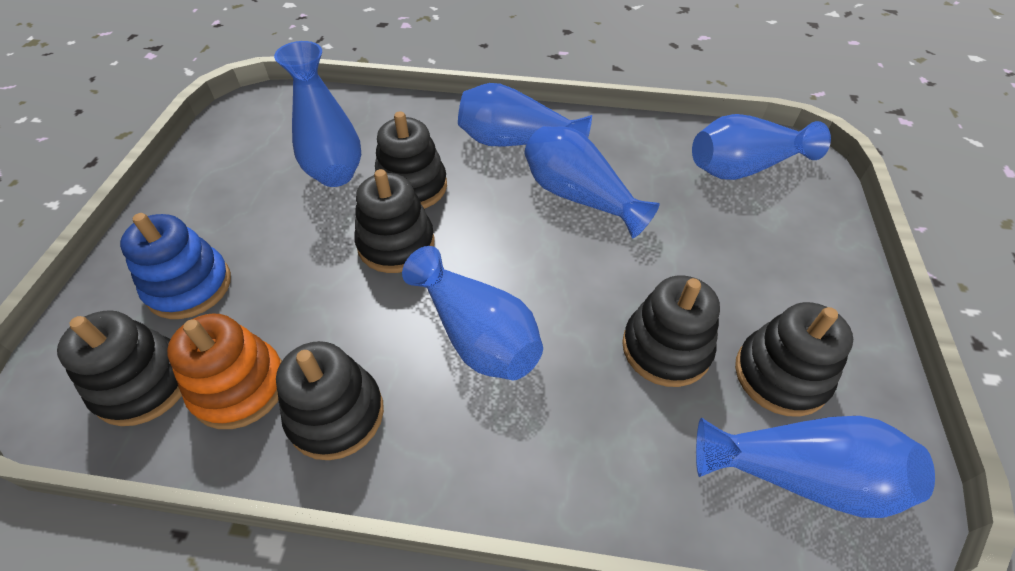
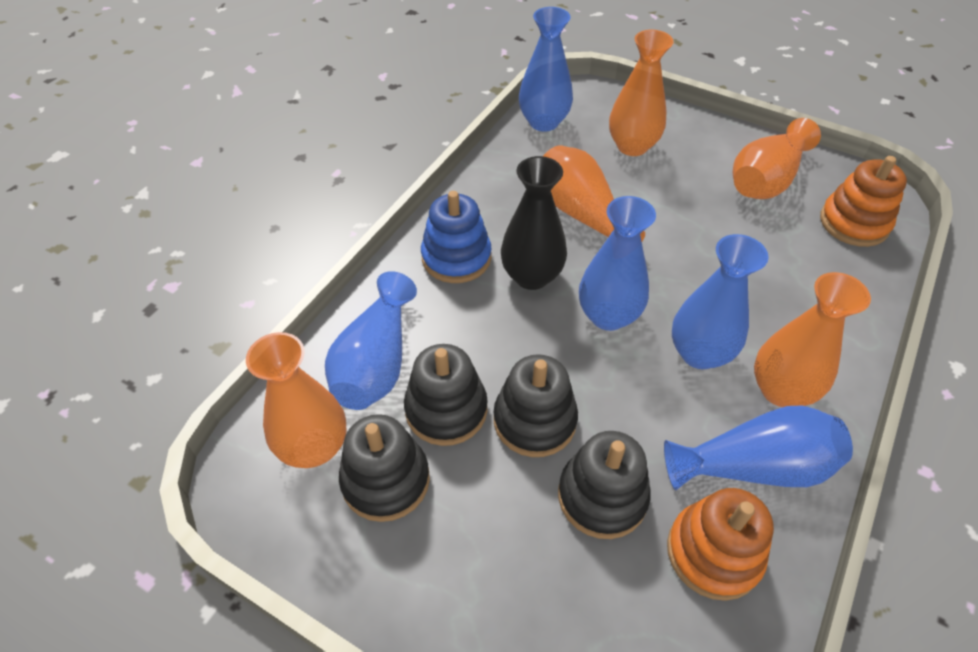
black stacking toy: [57,310,182,426] [276,341,384,460] [354,169,435,273] [375,111,447,209] [622,275,720,387] [735,302,853,417] = 6 -> [339,414,430,522] [404,344,488,446] [494,354,578,457] [558,431,651,539] = 4
black vase: none = 0 -> [501,156,567,290] = 1
blue vase: [274,41,361,187] [402,246,543,380] [458,83,592,147] [524,126,660,238] [692,114,831,180] [696,416,935,518] = 6 -> [325,271,417,410] [519,7,573,132] [579,196,656,331] [664,405,853,490] [672,234,769,369] = 5
orange stacking toy: [167,314,282,429] = 1 -> [667,488,774,601] [820,156,907,247] = 2
orange vase: none = 0 -> [246,332,346,468] [543,145,645,241] [609,30,674,156] [733,118,821,199] [754,272,871,407] = 5

